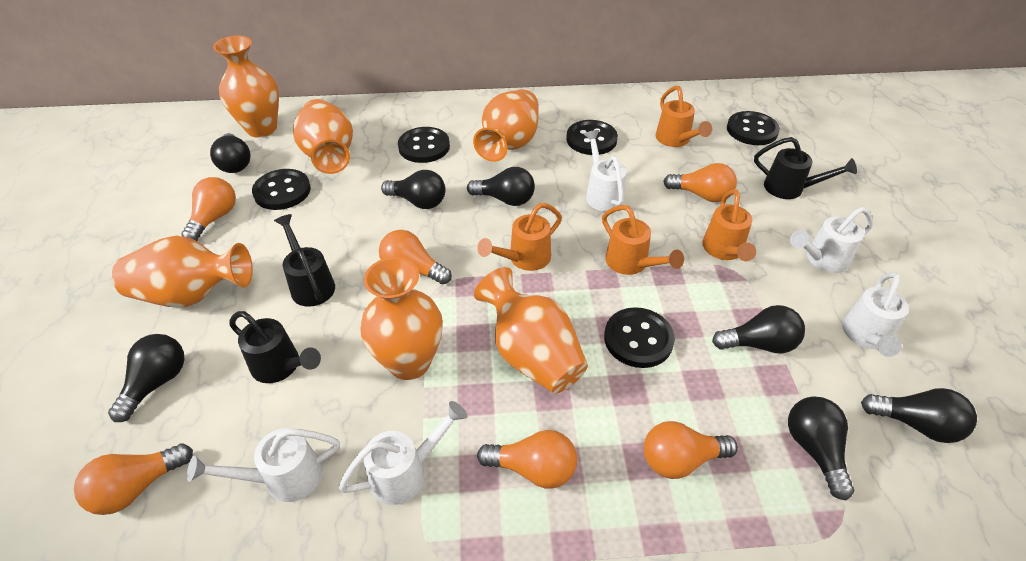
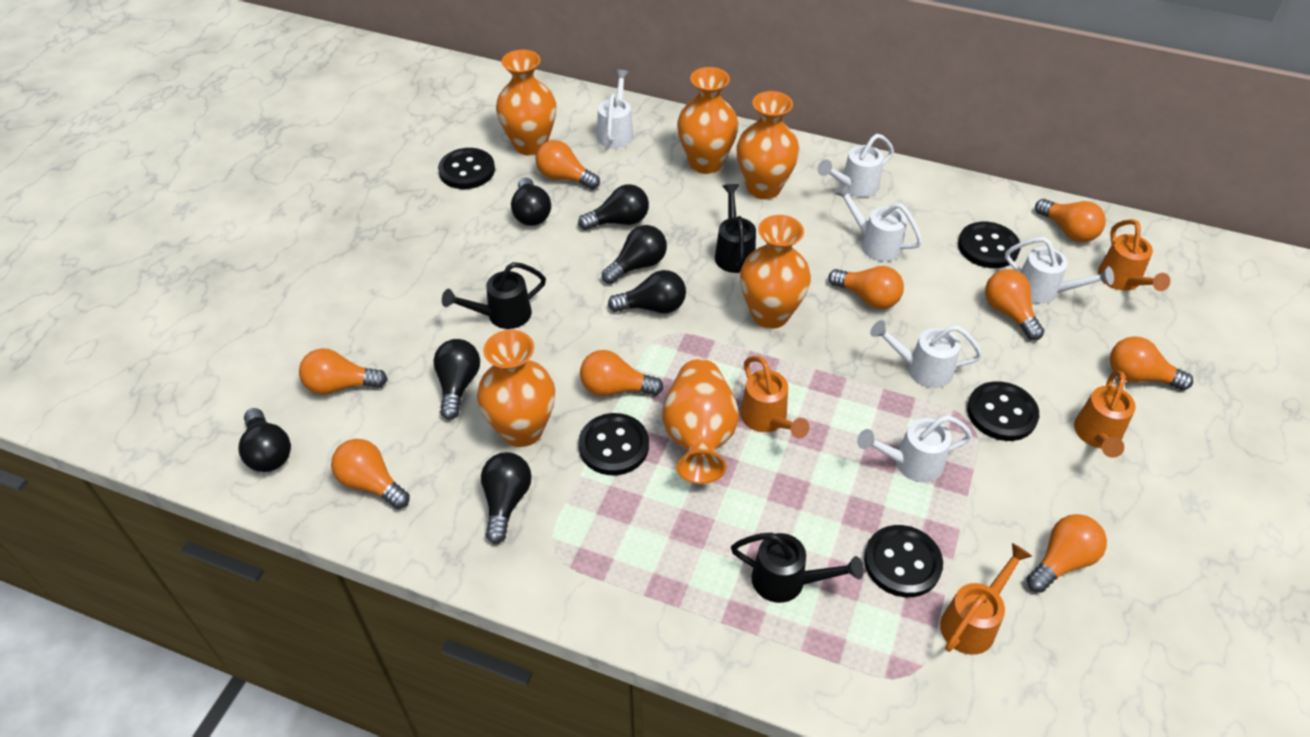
orange light bulb: [74,443,193,515] [181,177,236,241] [379,230,452,284] [477,430,577,489] [644,421,738,479] [663,163,737,202] = 6 -> [299,348,388,395] [331,439,410,509] [536,140,600,189] [580,350,664,396] [828,266,904,309] [985,269,1044,340] [1027,514,1107,593] [1035,199,1106,242] [1110,336,1193,390] = 9
white watering can: [187,428,340,502] [339,401,467,505] [584,130,627,211] [790,207,873,273] [842,272,909,357] = 5 -> [597,70,634,148] [818,134,894,197] [834,184,922,262] [857,415,972,483] [870,320,983,388] [1005,237,1114,304] = 6

